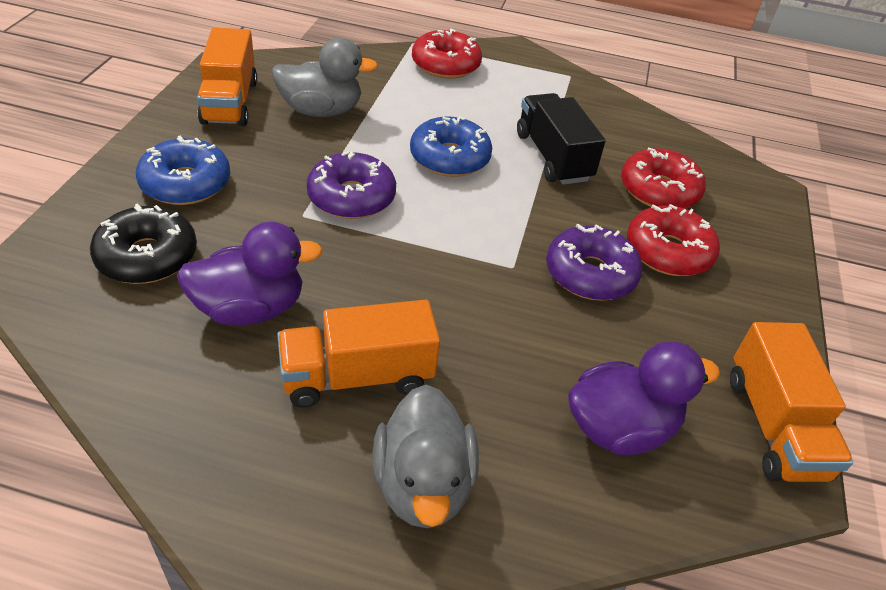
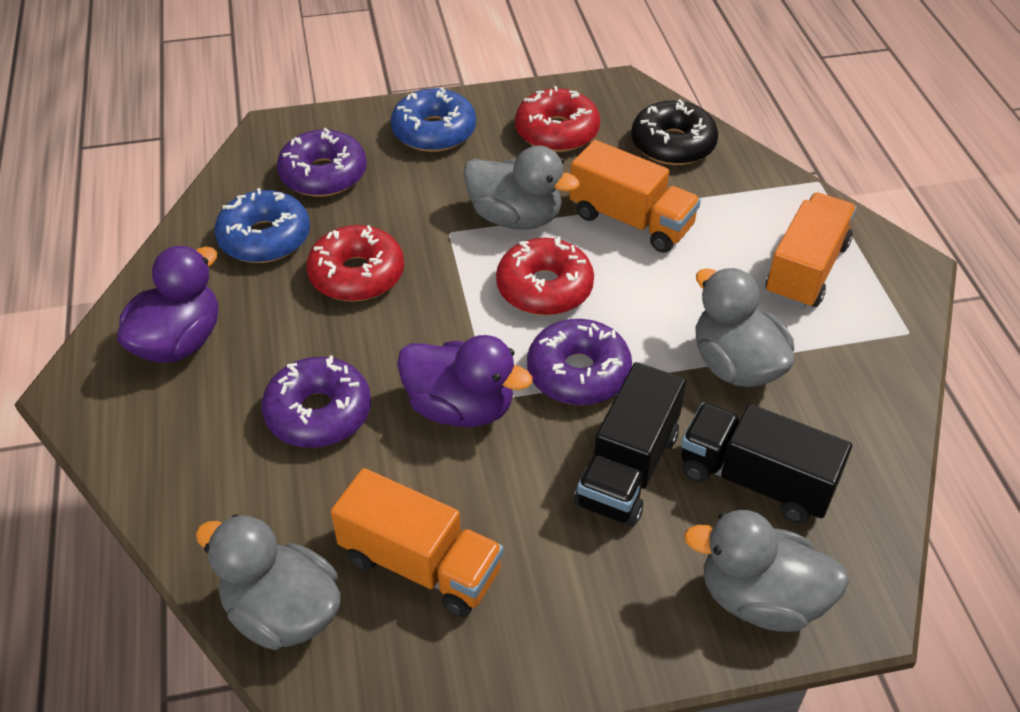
black truck: [517,93,606,185] = 1 -> [574,362,686,527] [681,403,852,523] = 2
grey duck: [272,38,378,117] [372,384,479,528] = 2 -> [196,514,340,650] [463,146,580,230] [684,510,849,632] [696,268,794,387] = 4
purple donut: [307,151,396,219] [546,224,643,301] = 2 -> [261,355,371,448] [277,128,367,197] [527,319,632,405] = 3

